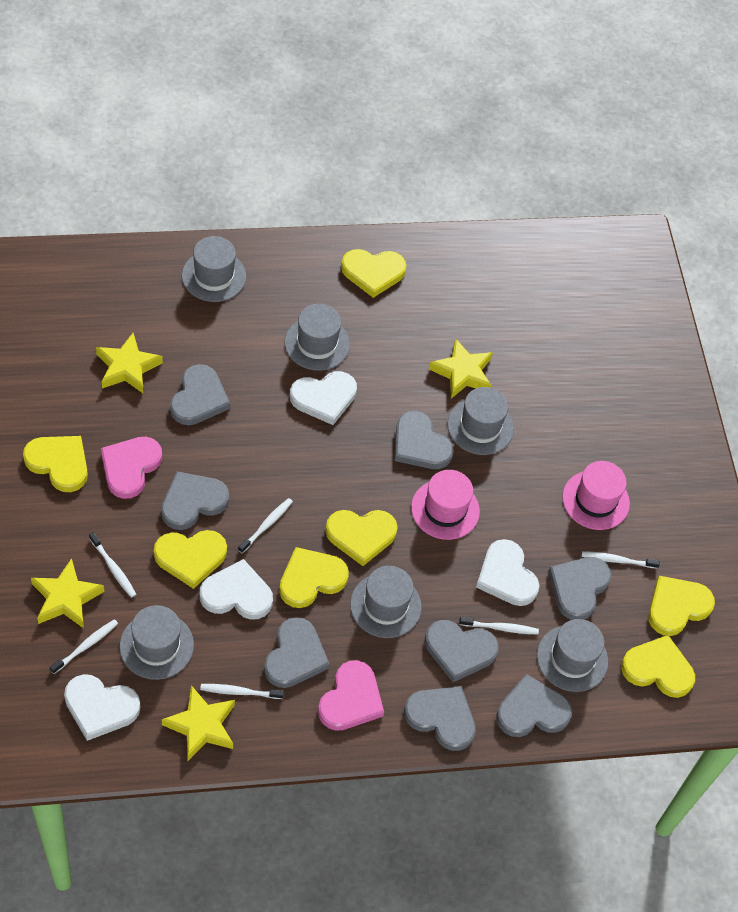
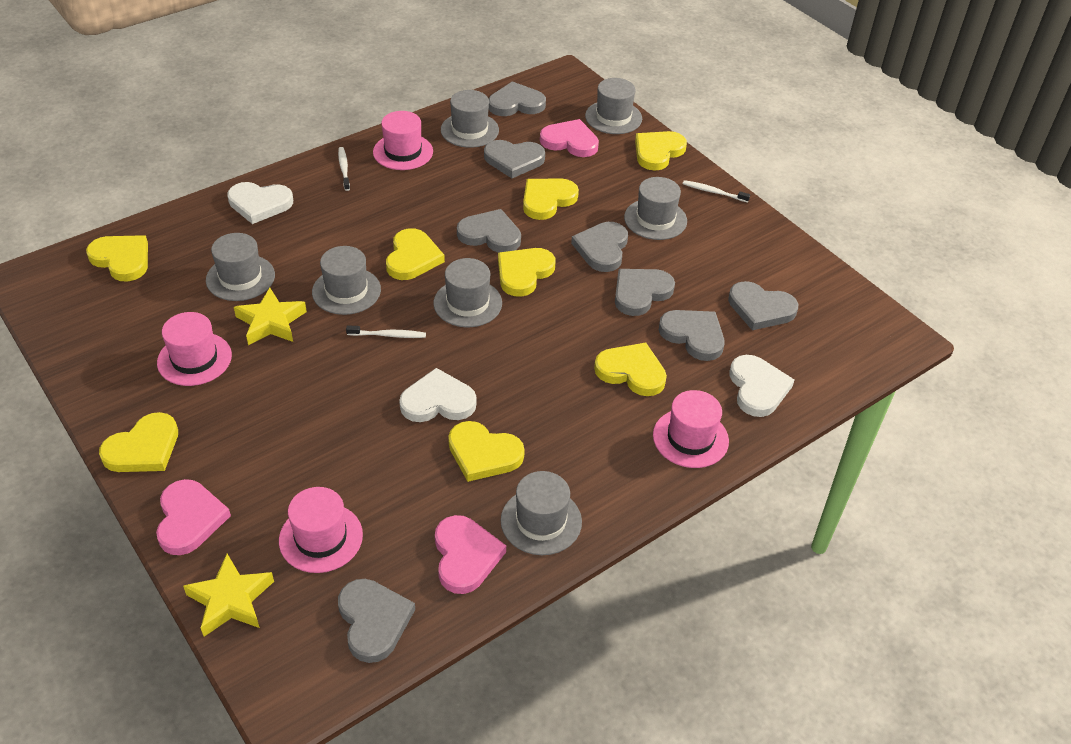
grey hat: [119,605,194,680] [182,236,246,302] [285,304,350,371] [350,566,422,638] [447,387,514,455] [537,619,608,692] = 6 -> [206,233,275,301] [312,246,381,315] [434,258,502,327] [441,90,499,148] [501,471,582,555] [585,78,642,134] [624,177,687,240] = 7
pink hat: [411,470,480,540] [562,461,630,530] = 2 -> [157,312,232,386] [279,487,363,573] [373,111,433,170] [653,390,729,468] = 4
pink heart: [101,437,162,499] [318,660,384,731] = 2 -> [156,479,231,555] [435,515,506,594] [540,119,599,157] = 3
white heart: [64,674,140,741] [200,559,273,620] [290,371,357,425] [476,539,539,606] = 4 -> [227,182,293,224] [399,368,477,422] [729,355,794,417] = 3
white toothbrush: [50,619,118,674] [89,532,136,598] [200,684,284,699] [238,498,293,553] [459,617,539,635] [582,551,660,569] = 6 -> [338,147,350,191] [346,325,426,338] [683,180,750,203] = 3
yellow heart: [23,436,88,492] [154,530,227,589] [279,547,349,608] [325,510,398,566] [341,249,407,298] [621,635,695,698] [648,576,715,636] = 7 -> [86,235,148,282] [99,412,178,472] [386,228,445,280] [448,421,525,482] [498,248,555,297] [523,179,579,220] [594,343,667,396] [635,131,687,171] = 8
yellow star: [31,558,104,628] [96,333,163,394] [162,685,235,761] [429,338,493,399] = 4 -> [183,554,274,637] [234,288,307,345] = 2

